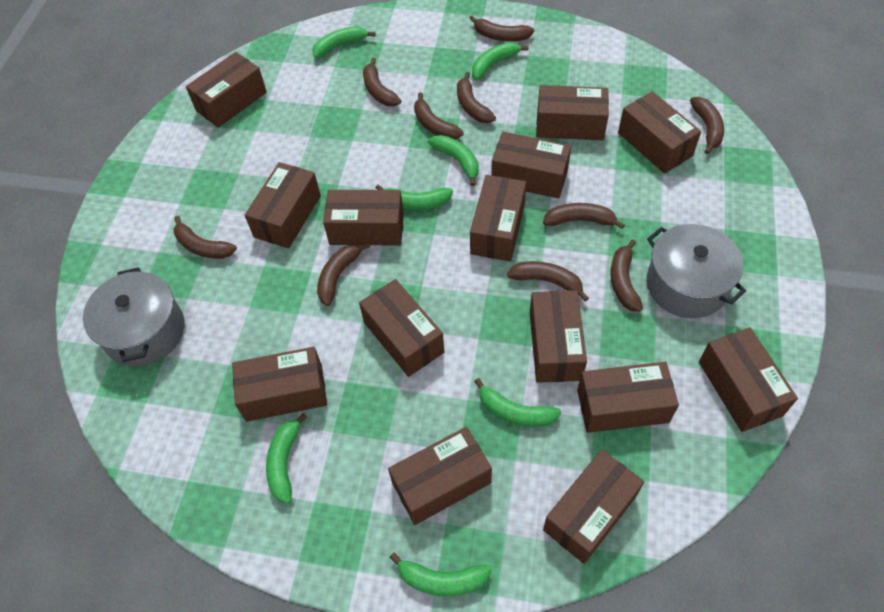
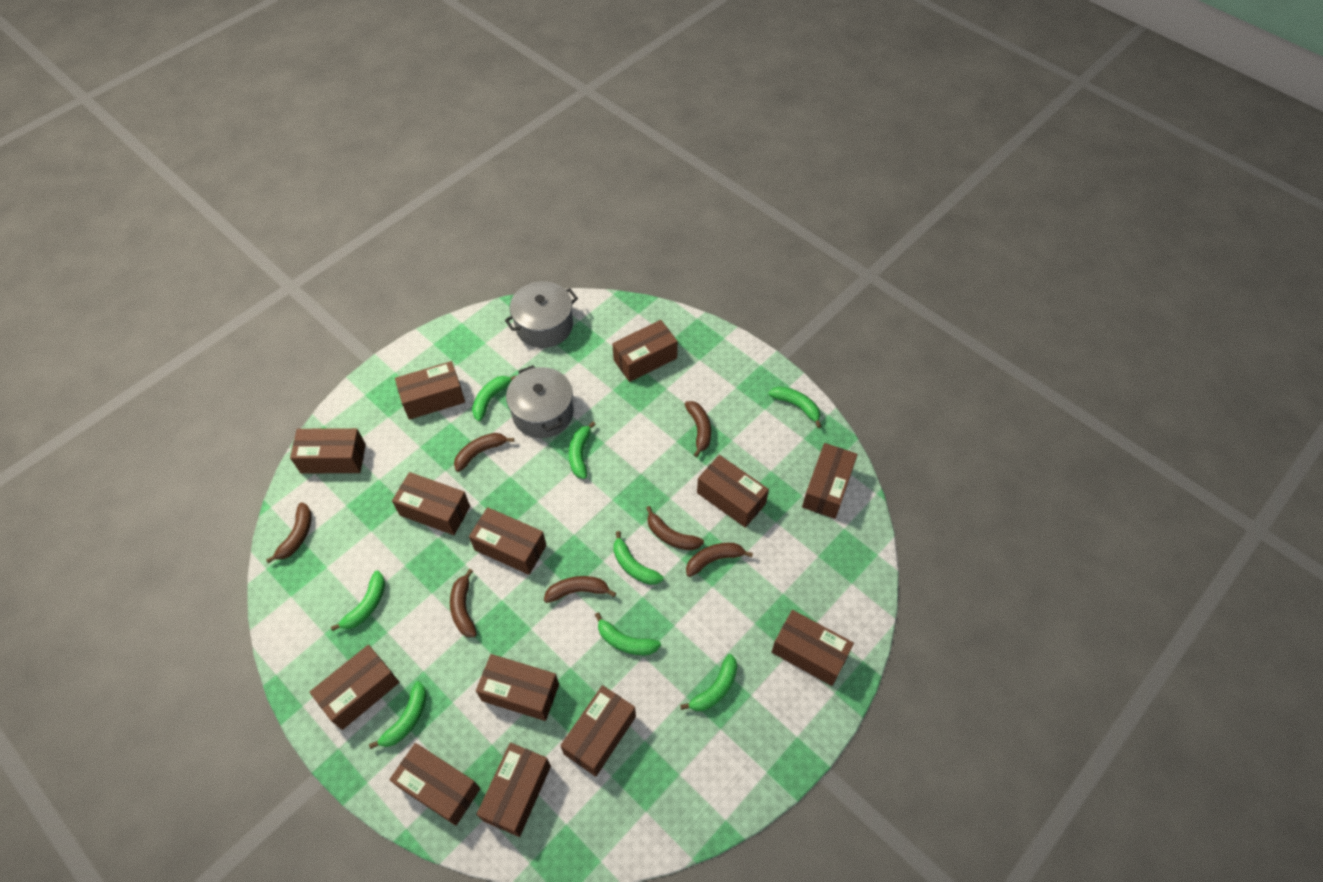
brown banana: [174,216,237,259] [317,242,371,306] [363,58,401,106] [414,92,464,139] [457,72,496,123] [469,15,534,41] [507,261,589,301] [543,203,625,229] [610,240,643,312] [690,97,724,155] = 10 -> [266,502,312,563] [450,569,477,637] [454,433,514,472] [544,576,616,603] [646,506,704,550] [685,401,711,457] [686,543,753,577] = 7
brown box: [186,52,267,128] [232,347,327,422] [245,162,321,248] [323,190,404,246] [359,279,444,377] [388,427,492,525] [470,175,526,261] [491,132,571,199] [530,290,587,383] [536,85,609,140] [543,449,644,564] [577,362,679,433] [618,91,701,174] [699,327,798,432] = 14 -> [290,428,366,474] [310,645,399,730] [389,743,480,826] [392,472,470,535] [395,361,465,420] [469,507,547,575] [476,654,559,721] [476,743,551,837] [560,685,636,777] [612,320,678,382] [697,455,769,528] [772,610,854,686] [802,443,858,519] = 13
green banana: [266,413,307,504] [312,26,375,58] [376,185,453,210] [389,552,491,596] [428,135,479,186] [472,42,529,80] [474,378,561,427] = 7 -> [331,571,385,631] [369,681,427,749] [472,375,517,421] [569,421,596,479] [595,612,661,655] [613,531,663,585] [680,654,737,711] [768,386,822,428] = 8

